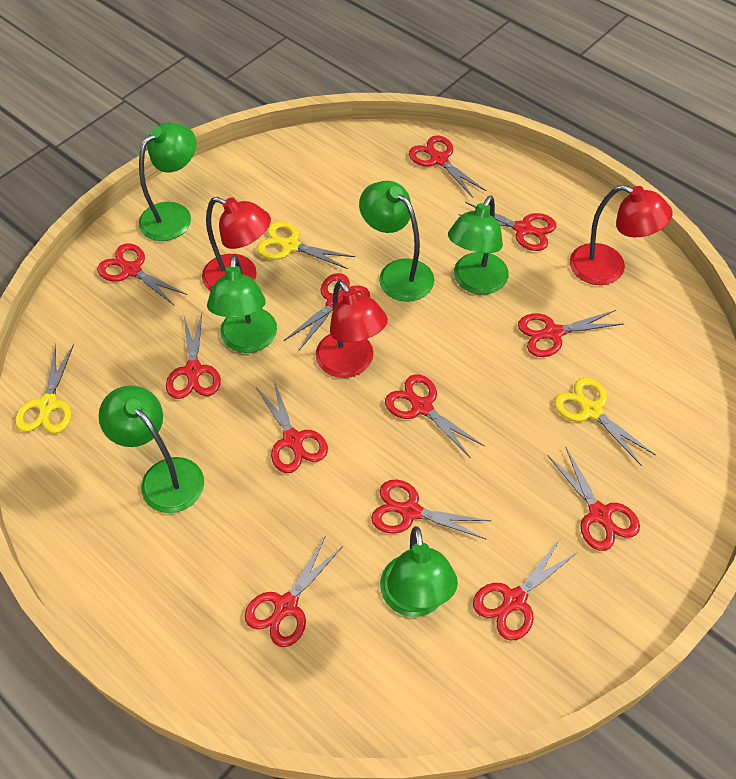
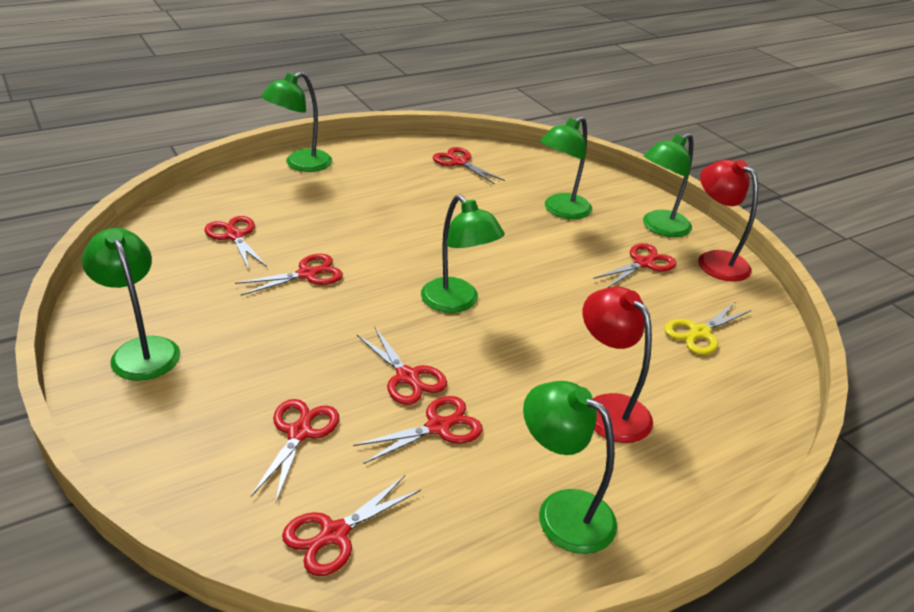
red lamp: [202,197,271,292] [315,280,388,378] [570,185,673,285] = 3 -> [583,287,653,443] [698,160,758,282] = 2
red scissors: [97,243,187,306] [166,313,221,399] [245,535,343,647] [255,380,328,473] [284,273,370,351] [371,479,491,540] [385,374,484,458] [409,135,486,198] [459,202,556,251] [473,538,578,640] [518,310,623,357] [548,446,640,551] = 12 -> [204,216,267,270] [235,254,343,296] [251,399,339,502] [282,475,421,576] [353,396,483,464] [357,328,447,405] [433,147,505,185] [593,243,676,288] = 8
yellow scissors: [15,344,74,433] [257,222,355,269] [554,377,656,466] = 3 -> [664,302,752,355] = 1

